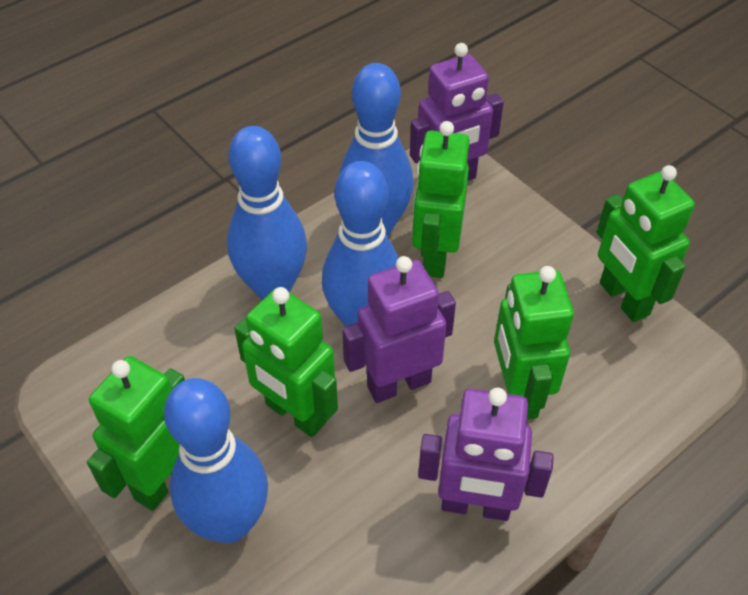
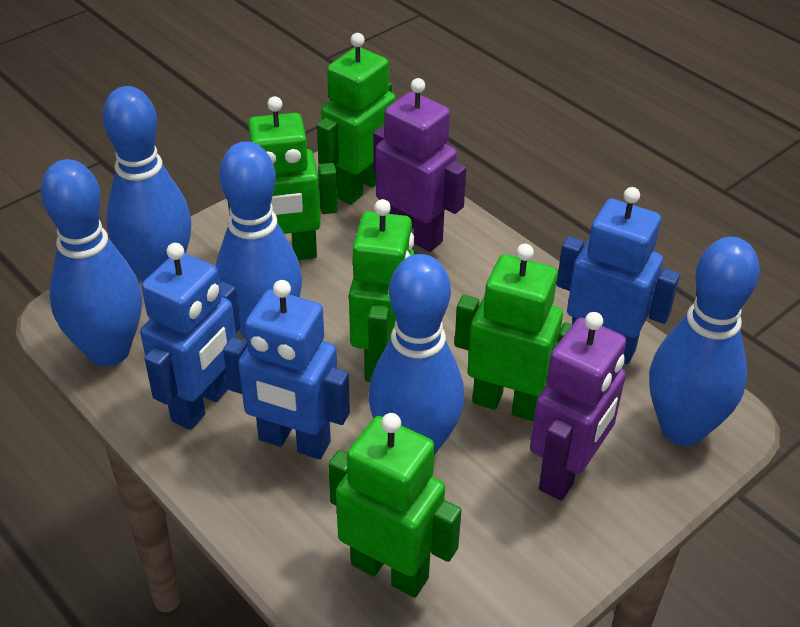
blue bowling pin: [164,378,268,543] [227,126,307,300] [322,161,399,327] [339,63,414,236] = 4 -> [41,159,142,366] [103,86,191,283] [215,141,302,341] [369,254,464,455] [649,237,760,446] = 5
blue robot: none = 0 -> [140,243,241,430] [223,280,350,459] [556,187,680,364] = 3
purple robot: [342,256,456,403] [410,43,504,181] [418,388,554,521] = 3 -> [373,78,466,252] [530,312,627,501] = 2

